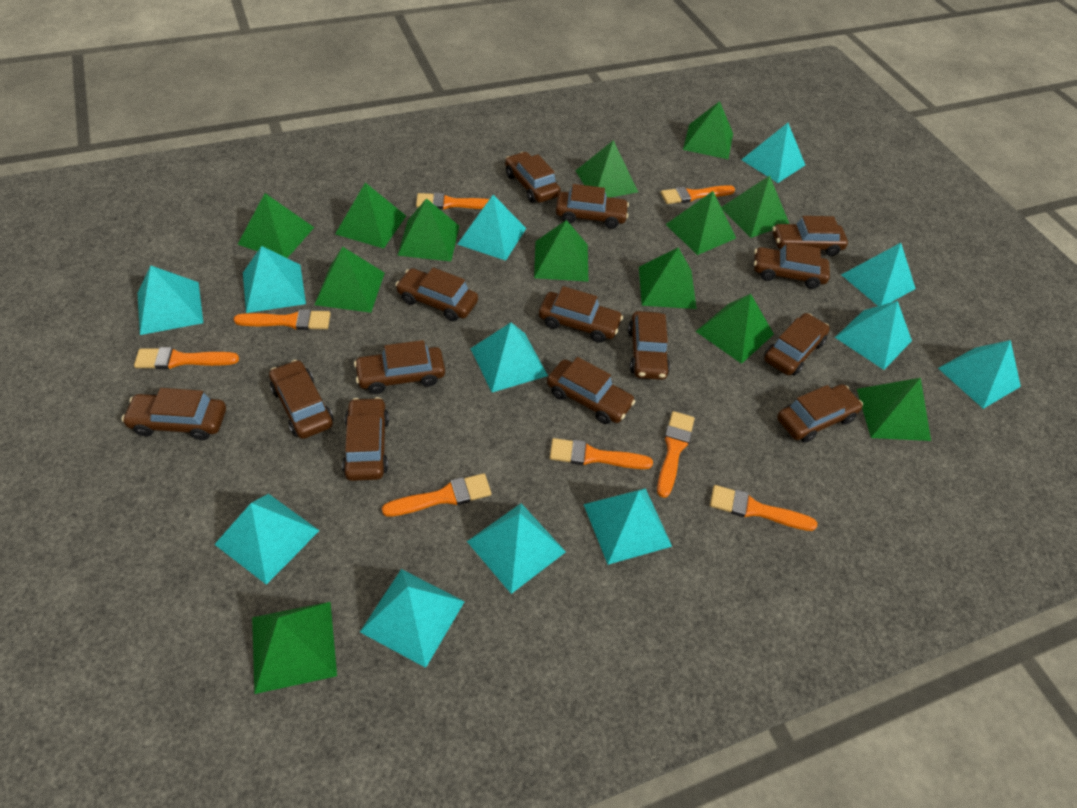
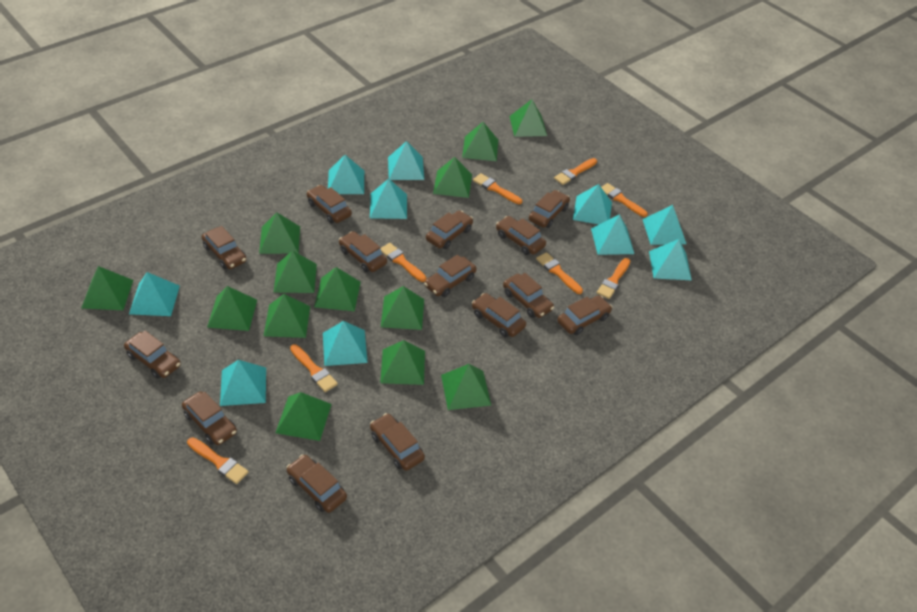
turquoise pyramid: [138,265,203,335] [214,494,320,585] [243,246,306,313] [360,569,465,668] [457,195,526,261] [467,503,566,594] [470,323,548,392] [583,488,672,565] [741,123,805,183] [835,301,912,370] [841,243,916,306] [938,340,1021,409] = 12 -> [129,272,180,316] [220,360,266,406] [323,321,368,366] [328,155,364,194] [370,179,407,219] [388,141,424,180] [573,184,612,224] [591,214,634,255] [643,205,686,245] [649,239,692,280] = 10

